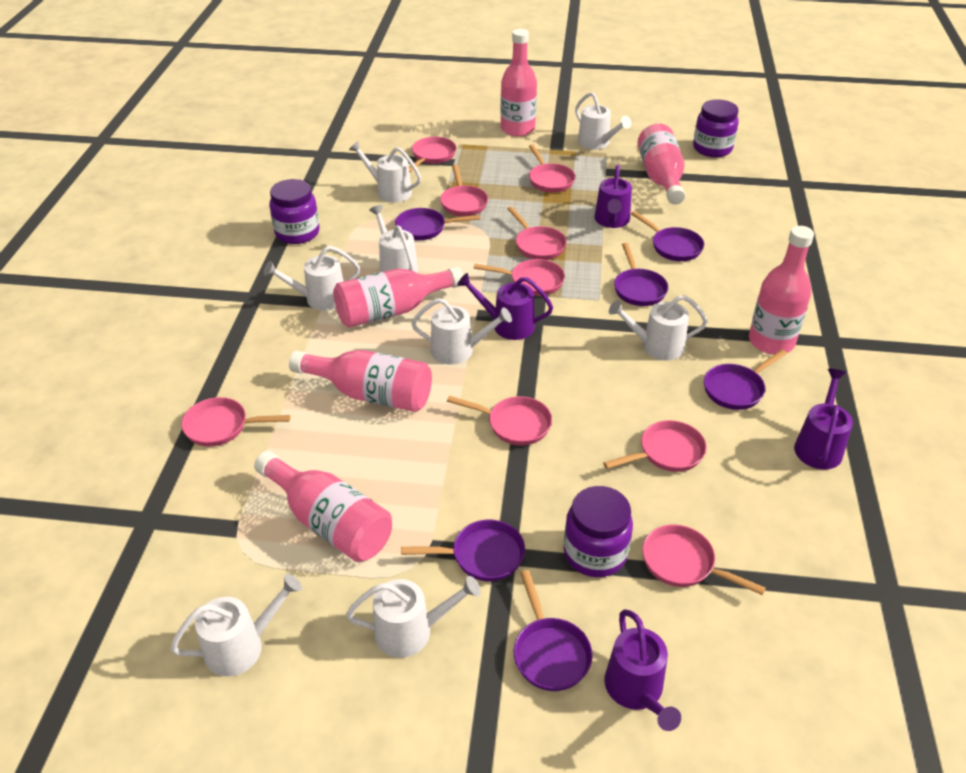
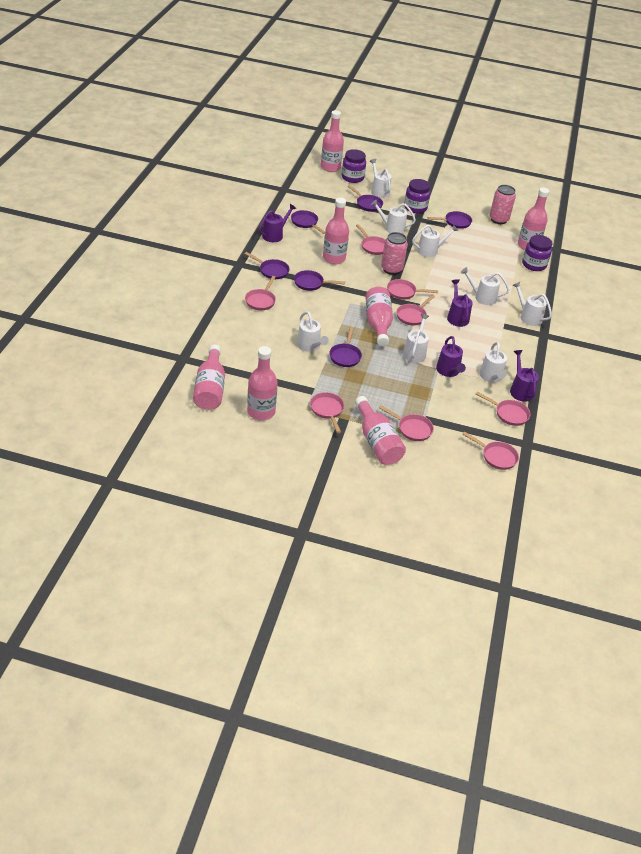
pink bottle: [254,451,392,562] [289,350,432,412] [333,267,463,328] [500,29,537,136] [638,124,685,205] [749,226,814,355] = 6 -> [193,345,225,410] [247,346,278,420] [321,110,344,172] [323,197,349,264] [355,396,406,465] [365,287,393,346] [518,187,549,250] = 7
pink can: none = 0 -> [381,232,408,275] [489,185,516,224] = 2
pink pan: [181,397,291,447] [409,137,456,172] [440,164,488,216] [447,396,552,446] [474,259,565,296] [507,206,567,260] [529,144,575,193] [603,420,707,472] [642,524,766,595] = 9 -> [245,276,276,310] [310,392,344,433] [356,224,385,255] [379,405,434,441] [387,279,438,300] [397,295,435,325] [462,431,519,470] [475,392,530,426] = 8

